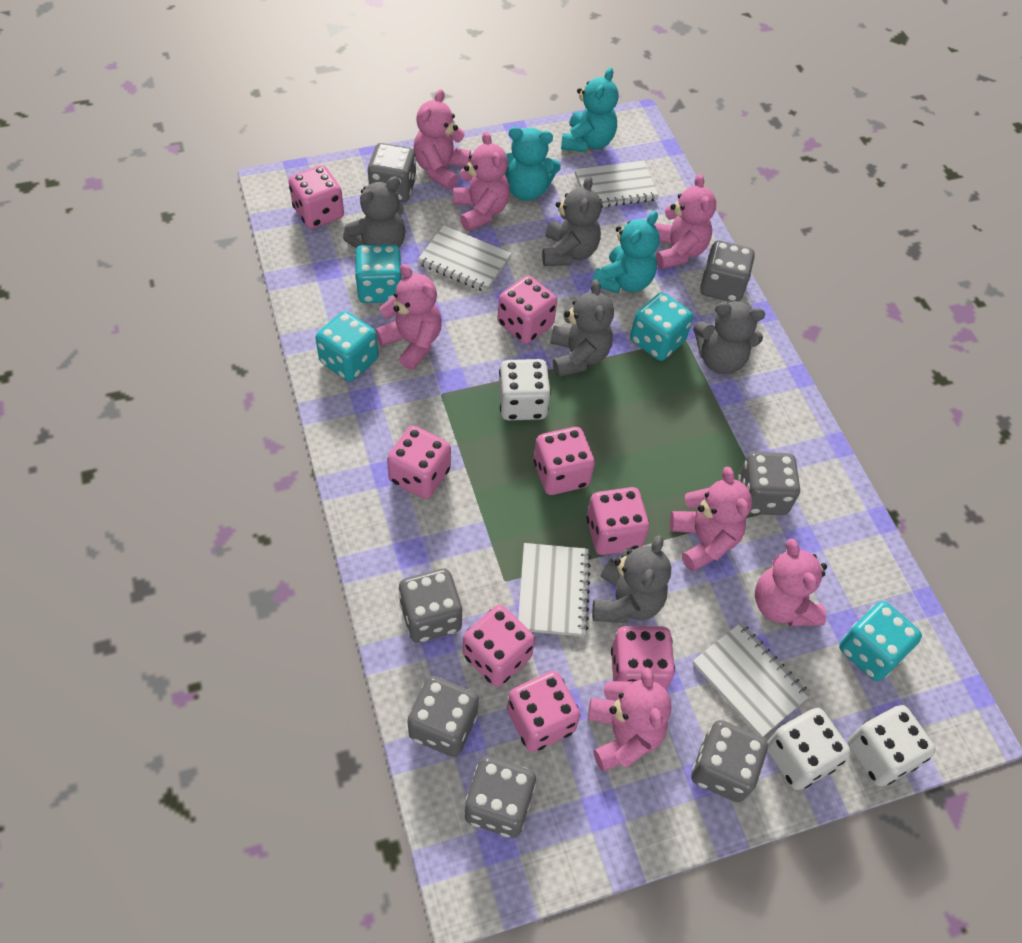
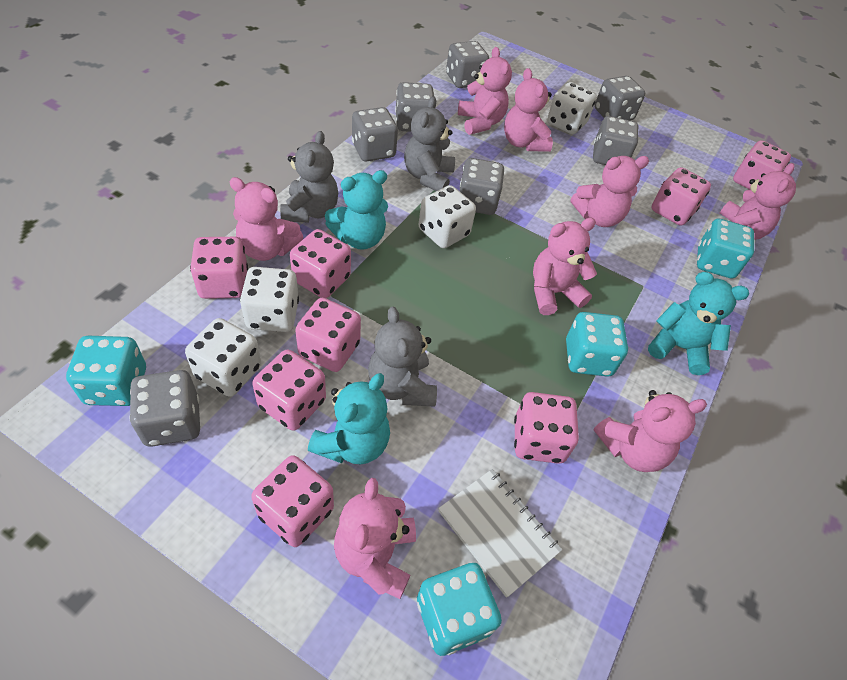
grey teddy bear: [343,177,405,248] [542,176,602,266] [550,279,614,377] [592,535,671,623] [693,301,765,374] = 5 -> [280,131,338,222] [368,306,437,407] [404,96,455,191] = 3
pink teddy bear: [375,264,442,370] [414,89,471,190] [453,131,510,231] [588,667,671,771] [654,174,716,269] [670,467,752,571] [755,538,827,626] = 7 -> [229,177,304,261] [334,478,416,599] [458,47,512,135] [504,68,553,152] [533,218,597,315] [571,156,649,227] [594,390,707,472] [720,163,796,240] = 8
white dice: [499,359,551,421] [767,708,851,790] [848,705,936,786] = 3 -> [185,318,261,397] [240,267,299,332] [419,185,476,248] [547,82,597,134] = 4
white notebook: [417,225,512,292] [518,543,591,637] [575,160,659,207] [692,622,811,737] = 4 -> [438,469,562,598] = 1

